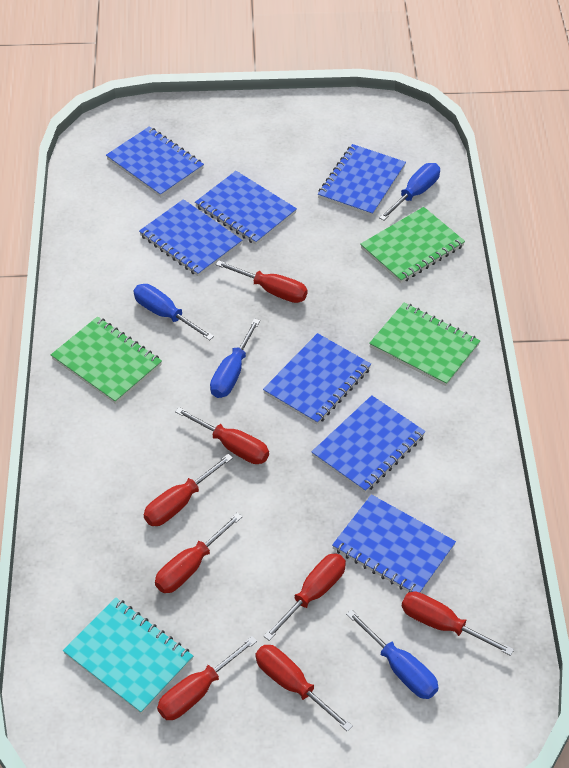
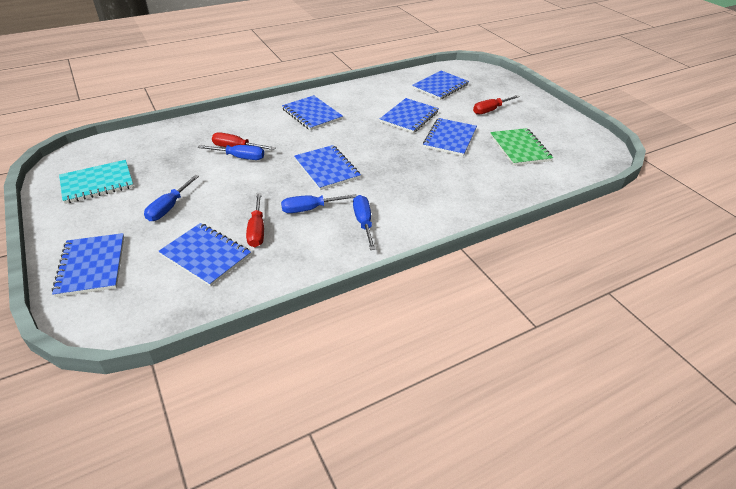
green notebook: [51,316,162,404] [360,207,465,283] [369,303,480,386] = 3 -> [490,128,553,166] = 1
red screwdriver: [144,454,233,526] [155,513,243,593] [157,636,257,720] [175,407,269,464] [216,260,308,303] [255,645,353,732] [263,553,346,641] [401,591,514,656] = 8 -> [212,133,276,150] [246,193,264,247] [473,95,520,115] = 3

